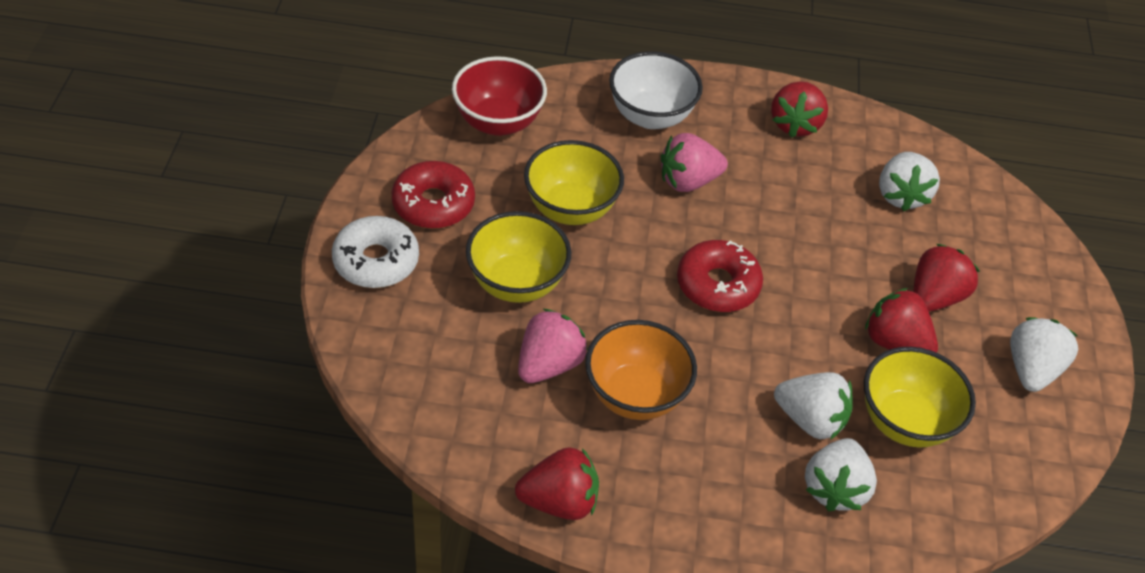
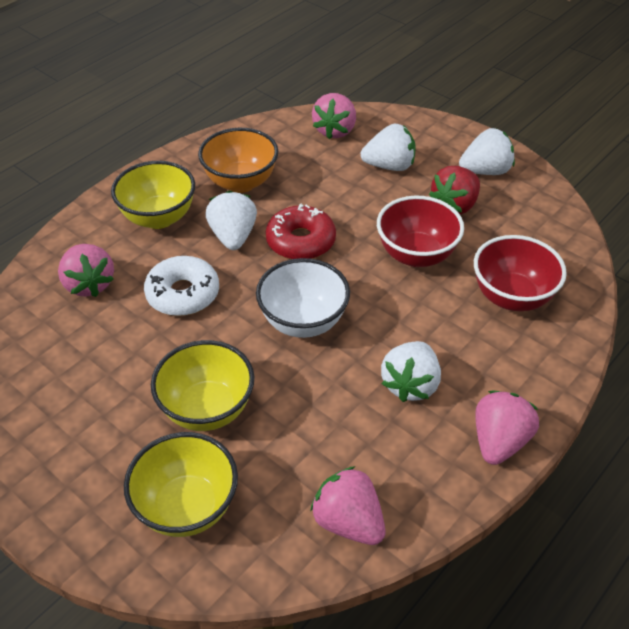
pink strawberry: [518,309,588,383] [661,133,728,192] = 2 -> [58,244,114,297] [310,466,386,545] [312,93,356,139] [475,391,539,465] = 4
red bowl: [452,56,547,136] = 1 -> [377,196,464,267] [474,235,567,311] = 2
red donut: [392,161,475,229] [677,240,763,312] = 2 -> [266,203,336,259] = 1
red strawberry: [515,447,599,520] [771,81,828,138] [865,288,938,353] [913,244,980,312] = 4 -> [429,166,480,215] = 1

